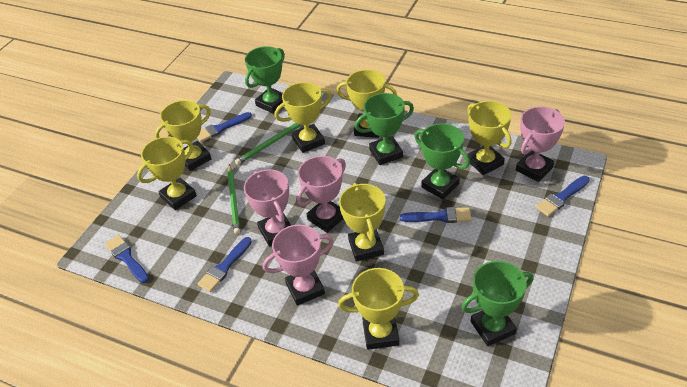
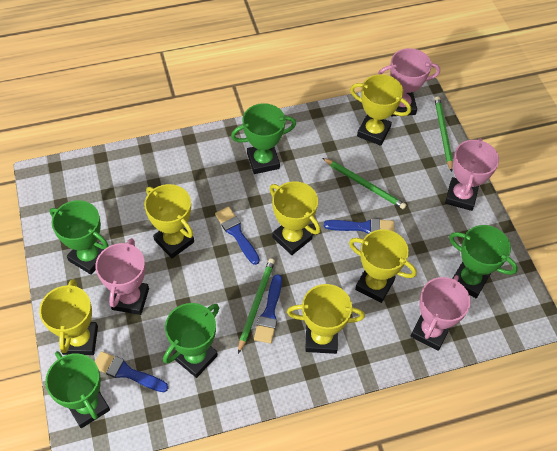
blue brush: [105,235,149,283] [197,112,252,142] [197,237,252,292] [400,207,471,223] [536,176,590,216] = 5 -> [95,351,168,392] [215,206,260,265] [254,274,282,344] [324,218,395,234] = 4
green pencil: [227,164,240,235] [235,123,301,165] = 2 -> [238,258,275,354] [323,158,406,209] [435,96,453,172] = 3
green trophy: [245,46,285,114] [355,93,414,165] [414,123,470,199] [462,261,533,346] = 4 -> [45,351,110,428] [49,200,109,275] [163,303,219,378] [231,103,296,174] [449,225,518,298] = 5
yellow trophy: [137,137,197,210] [155,100,211,171] [275,82,331,153] [336,70,397,138] [338,268,419,350] [339,183,386,262] [467,101,511,175] = 7 -> [39,279,98,355] [144,184,194,258] [270,181,320,255] [287,284,365,354] [349,229,417,303] [350,74,411,146] = 6

